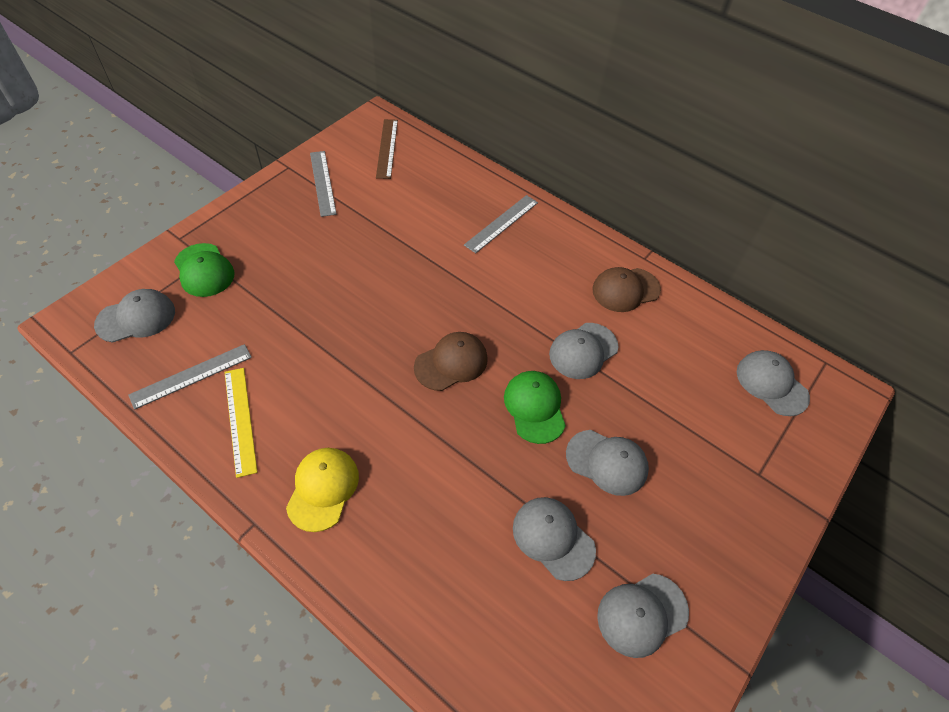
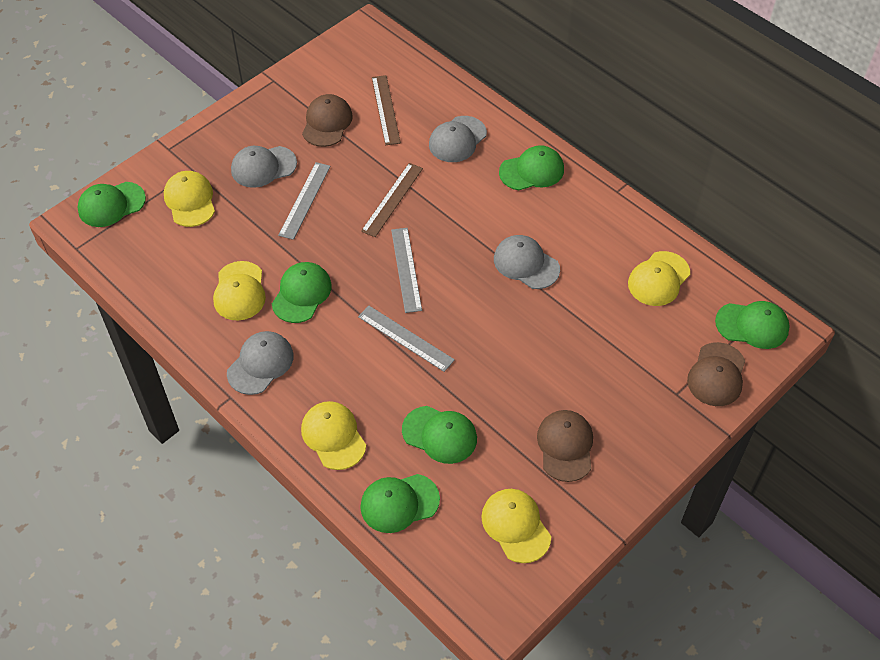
brown cap: [414,332,488,391] [592,267,661,312] = 2 -> [302,94,353,147] [537,410,593,482] [687,342,745,406] = 3
brown ruler: [376,119,398,179] = 1 -> [361,163,423,237] [372,75,401,145] = 2
green cap: [174,243,234,297] [504,371,566,444] = 2 -> [78,182,146,227] [272,262,332,323] [360,474,440,533] [402,406,477,464] [499,145,564,190] [715,301,790,349] = 6
grey cap: [94,289,175,343] [513,497,596,581] [549,323,618,379] [566,430,649,496] [597,574,689,658] [737,350,810,416] = 6 -> [227,331,293,395] [231,146,297,188] [429,116,487,162] [494,235,560,289] = 4
yellow cap: [286,448,359,532] = 1 -> [164,171,215,227] [213,261,266,321] [301,401,366,470] [481,489,551,563] [628,251,690,306] = 5
yellow ruler: [225,368,258,478] = 1 -> none = 0

